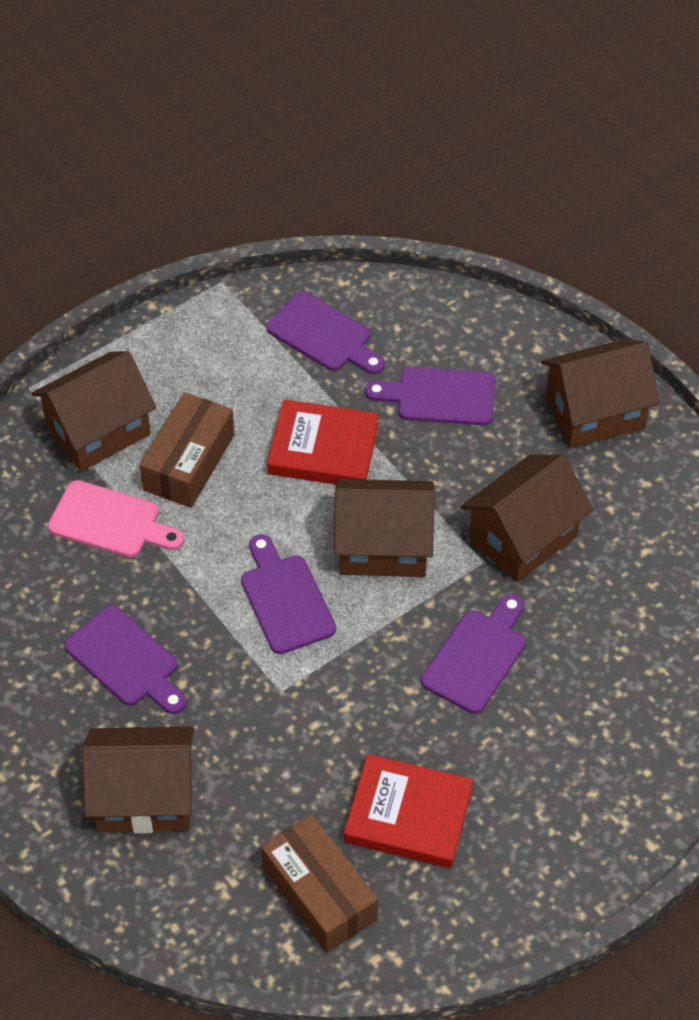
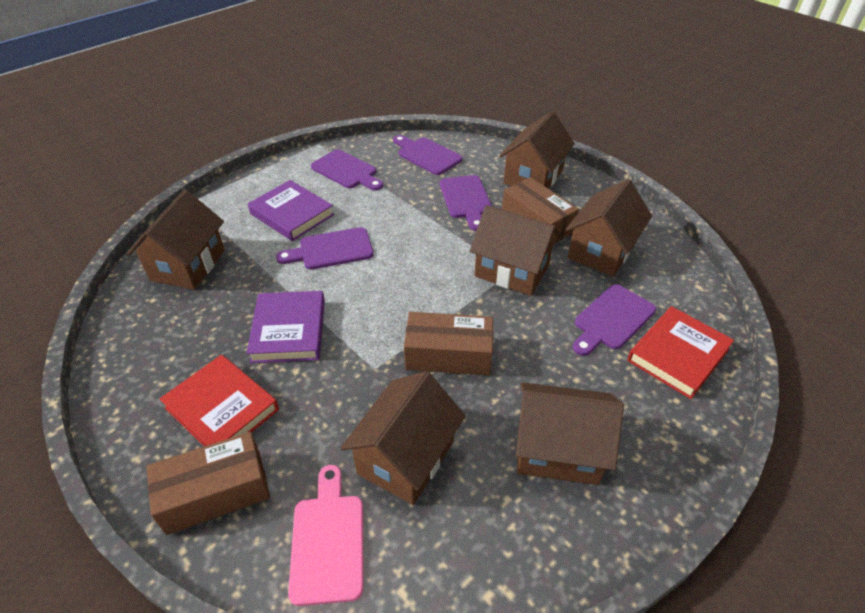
brown box: [140,392,235,508] [261,814,378,953] = 2 -> [147,432,270,535] [404,312,493,375] [502,177,579,244] = 3
brown house: [31,351,156,472] [82,726,194,833] [334,479,435,577] [461,454,593,582] [541,339,660,448] = 5 -> [127,190,225,290] [341,371,466,505] [470,205,561,296] [499,111,575,189] [516,382,624,485] [565,179,652,276] = 6
purple book: none = 0 -> [247,291,325,363] [248,180,334,241] = 2

